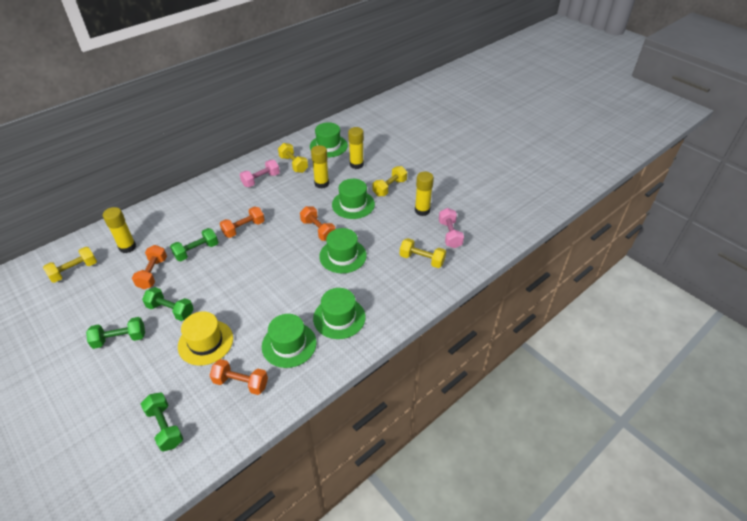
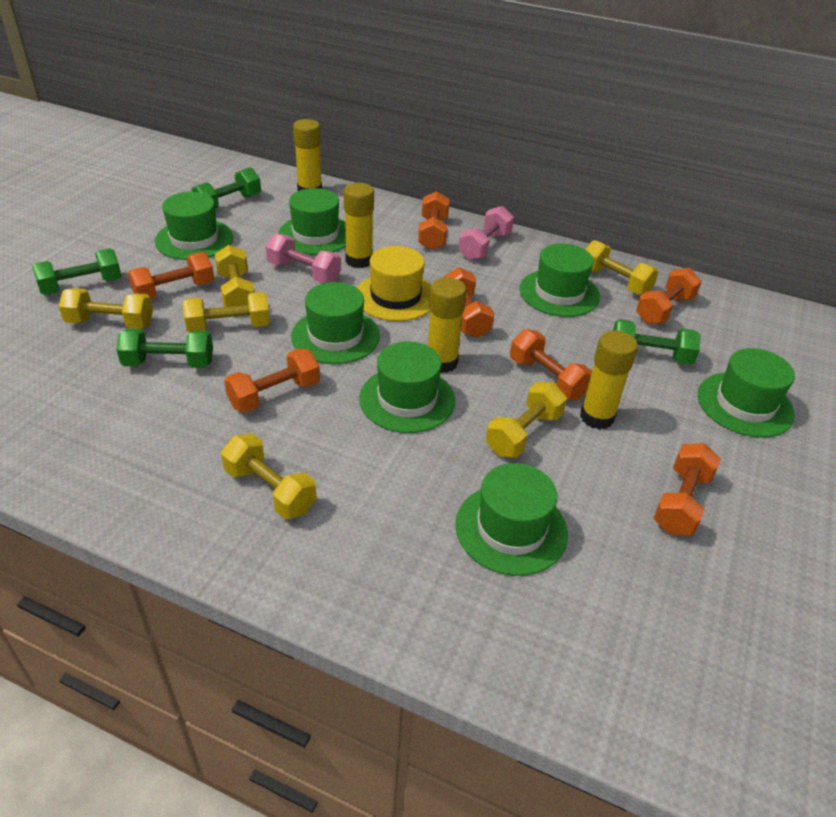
green hat: [262,314,317,368] [310,122,348,157] [313,288,366,339] [319,228,367,273] [332,179,375,219] = 5 -> [155,192,233,260] [278,188,346,255] [291,282,380,364] [359,342,455,433] [455,463,568,576] [519,243,600,317] [698,348,795,438] = 7
orange dumbbell: [132,245,167,290] [209,359,268,395] [220,206,265,238] [300,206,335,241] = 4 -> [128,252,214,299] [224,348,320,413] [418,191,450,250] [444,267,494,338] [510,329,592,400] [636,268,702,324] [654,443,721,535] = 7
yellow dumbbell: [43,247,97,283] [278,143,308,173] [373,166,407,196] [400,238,446,268] = 4 -> [58,288,153,329] [183,292,270,333] [215,245,255,307] [221,433,317,519] [486,382,567,458] [585,240,658,295] = 6

